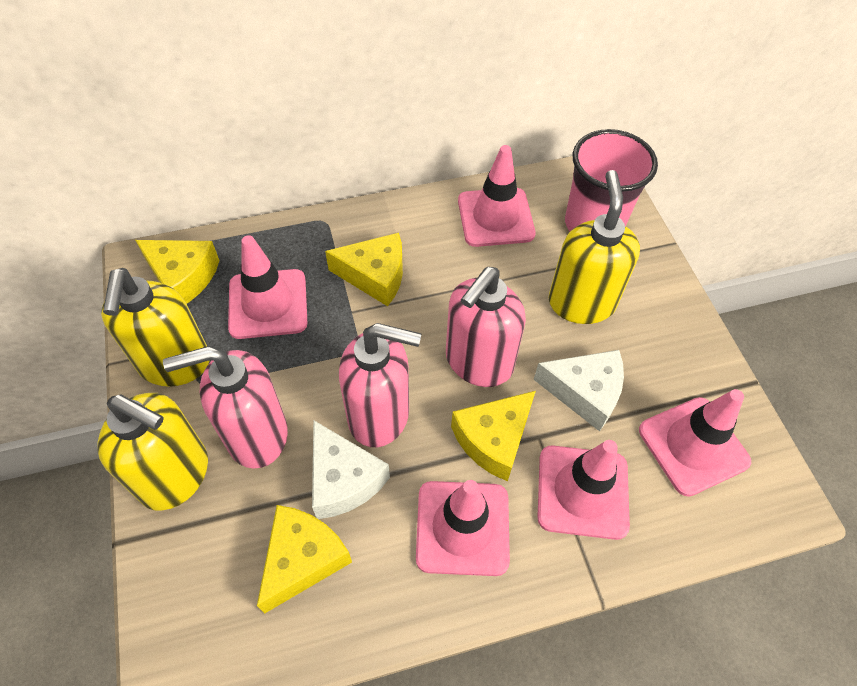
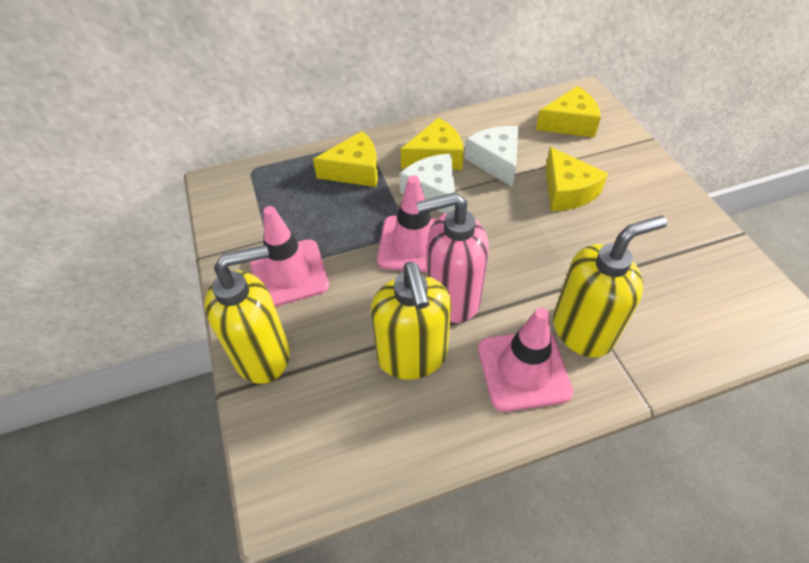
pink cup: [565,129,658,231] = 1 -> none = 0
pink soap dispenser: [163,346,288,468] [339,323,422,447] [446,267,526,387] = 3 -> [416,192,489,323] = 1
pink traffic cone: [228,235,307,339] [416,480,510,576] [458,145,536,247] [537,440,630,540] [639,389,751,497] = 5 -> [250,206,329,307] [377,175,437,272] [478,308,573,412] = 3

